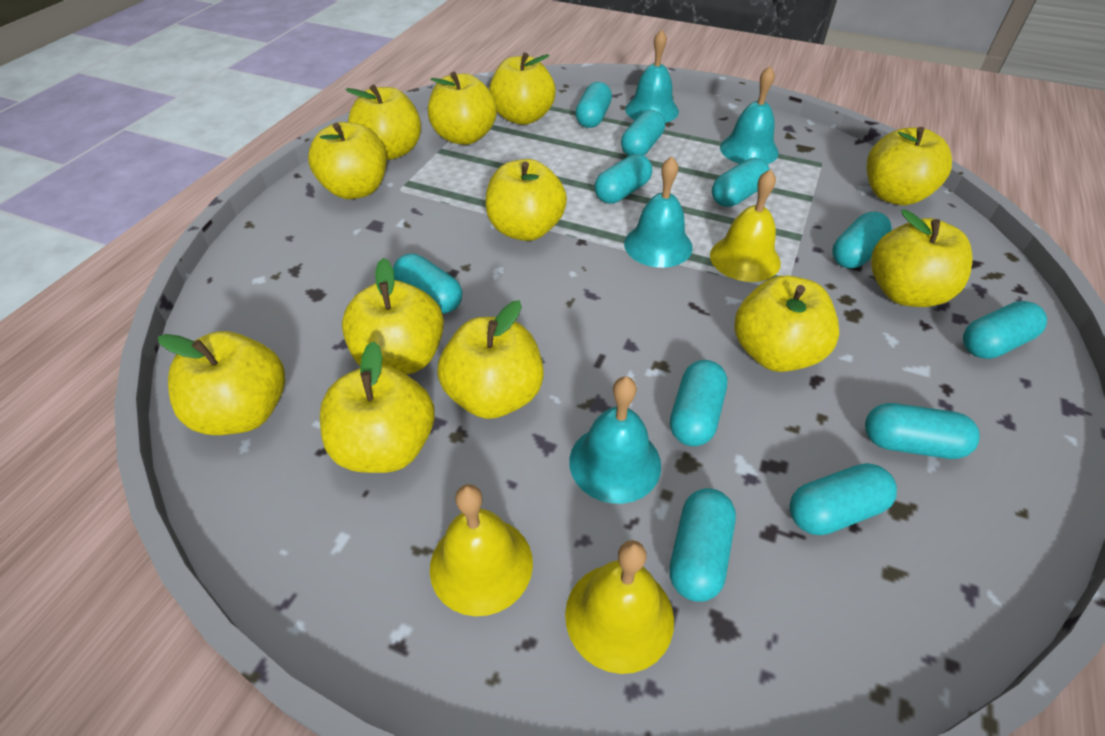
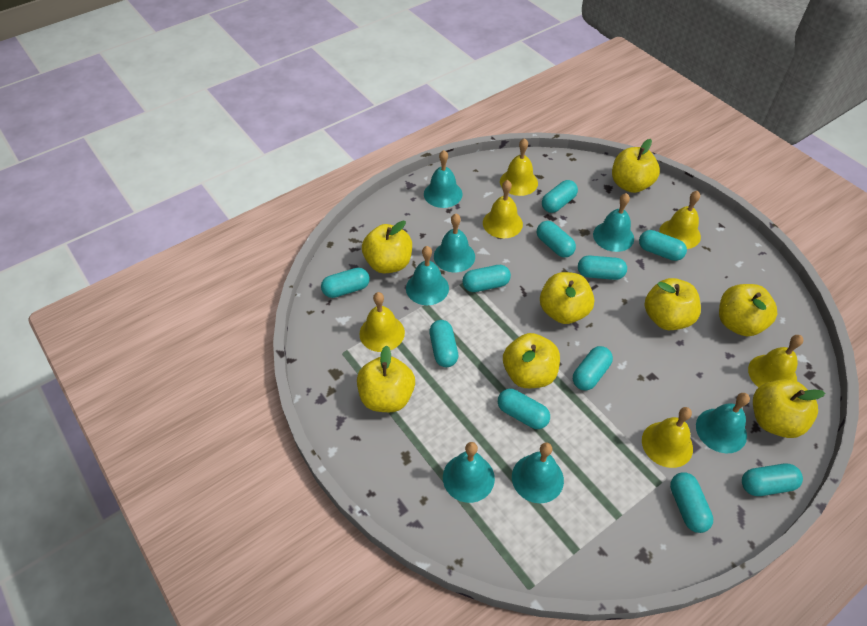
turquoise bell: [569,376,661,504] [624,156,693,268] [625,29,679,123] [720,66,779,164] = 4 -> [406,246,449,305] [424,150,463,208] [434,214,475,272] [443,442,495,503] [512,442,564,503] [593,193,634,252] [696,393,750,453] = 7
yellow apple: [158,331,285,435] [308,122,387,199] [320,341,435,473] [342,258,444,375] [346,85,421,160] [428,72,497,145] [437,300,544,419] [485,159,567,241] [489,53,555,125] [734,275,839,372] [867,127,952,205] [871,209,973,307] = 12 -> [357,345,415,412] [362,221,412,273] [503,333,560,388] [540,272,594,324] [612,139,660,193] [645,278,701,330] [719,284,777,336] [753,379,825,438] = 8
yellow bell: [430,484,533,616] [565,540,674,674] [710,169,781,282] = 3 -> [359,292,405,352] [483,180,523,238] [500,138,538,196] [642,407,693,468] [659,191,701,249] [748,335,803,387] = 6

